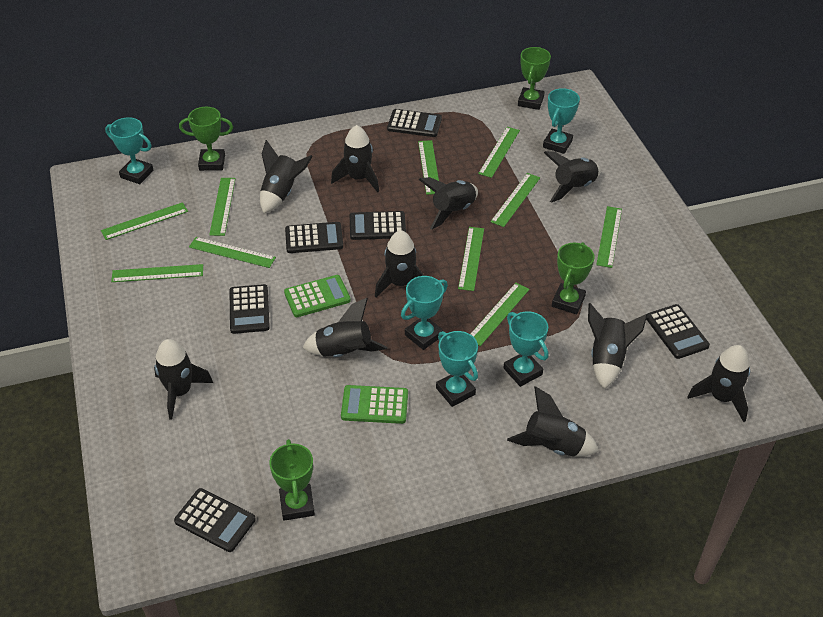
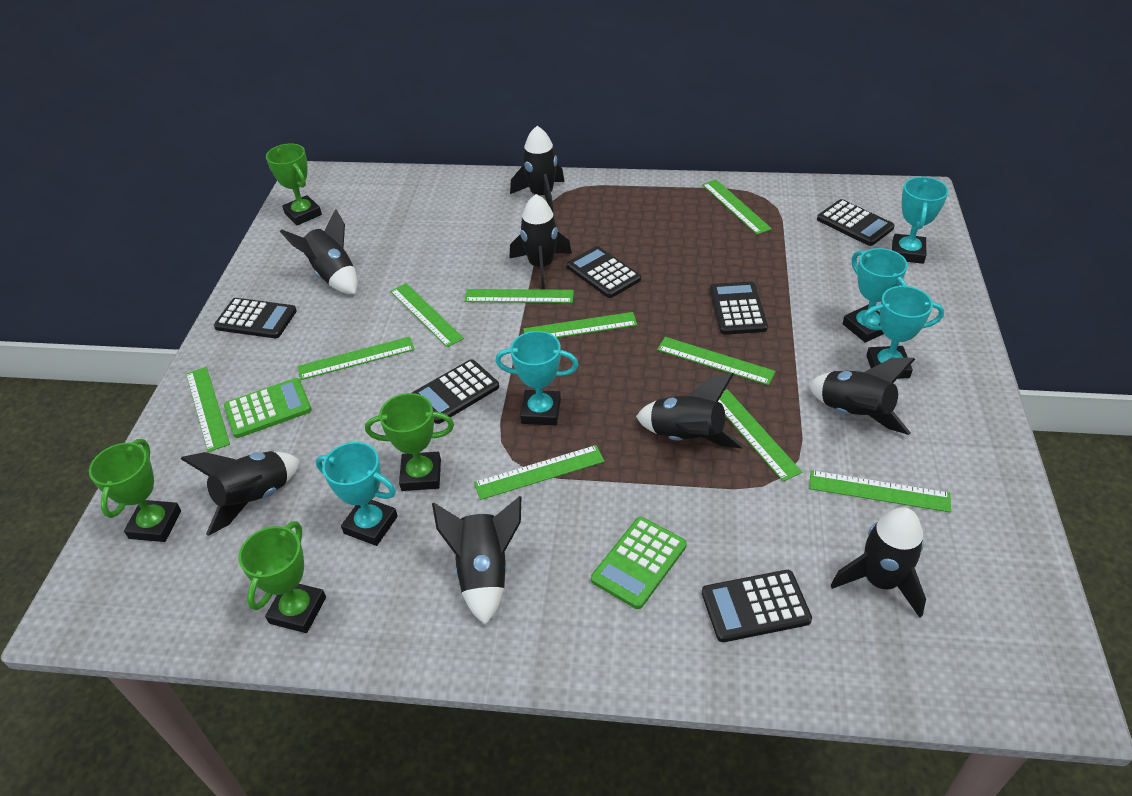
black rocket: [154,339,213,420] [260,140,313,213] [303,298,387,357] [331,125,379,192] [375,230,424,297] [419,177,478,229] [507,386,599,457] [544,151,601,203] [588,303,647,389] [687,345,750,422] = 10 -> [181,451,300,536] [280,209,358,294] [432,496,521,625] [509,194,572,289] [510,126,564,213] [636,373,744,449] [808,358,915,435] [831,507,926,618] = 8

